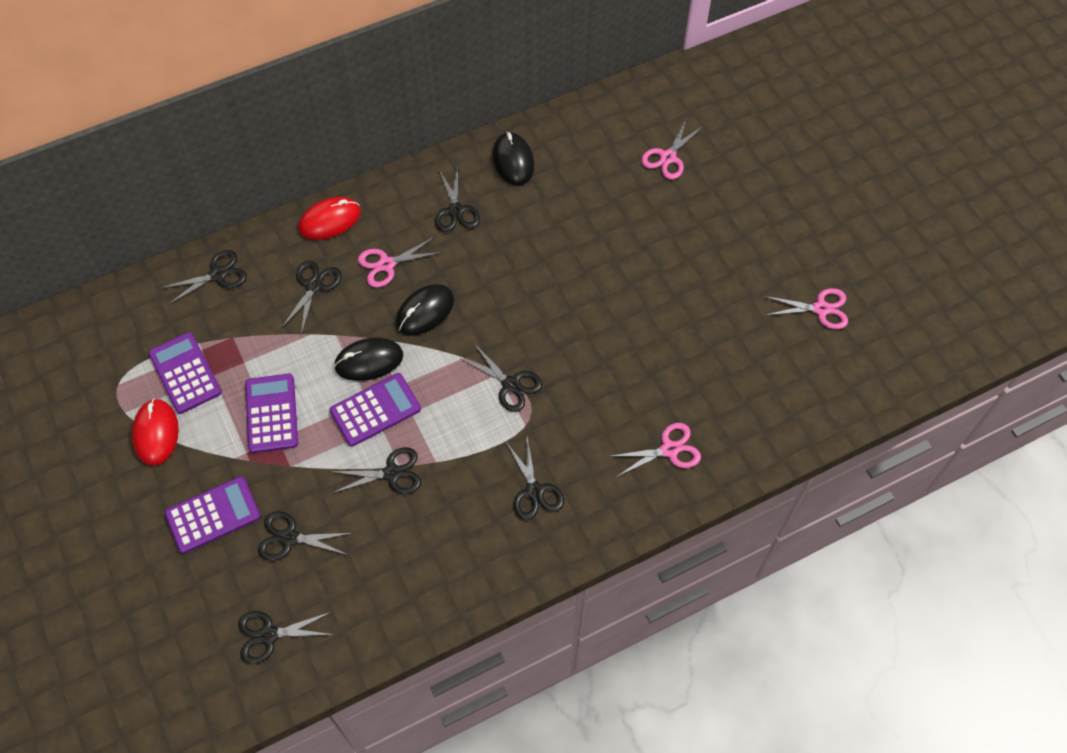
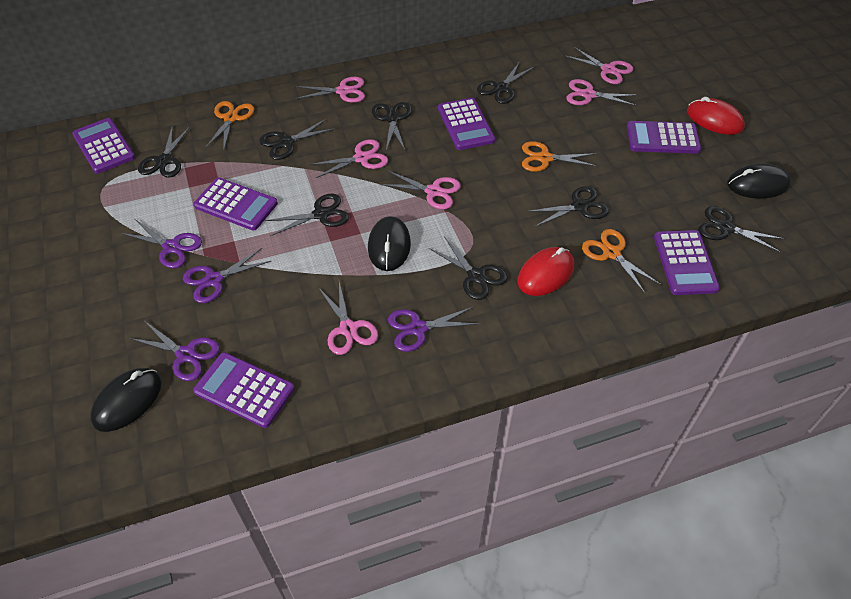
orange scissors: none = 0 -> [205,101,254,152] [522,141,598,172] [582,229,661,293] = 3
pink scissors: [358,237,442,288] [612,423,701,477] [641,118,703,180] [764,288,848,329] = 4 -> [295,77,365,103] [309,139,388,178] [318,282,378,355] [380,170,461,209] [566,47,633,84] [566,79,638,106] = 6
purple calculator: [149,332,222,414] [165,476,261,554] [245,374,298,453] [330,373,421,447] = 4 -> [72,118,135,174] [193,178,278,231] [193,352,295,428] [438,98,495,150] [627,121,701,154] [654,230,720,295] = 6
purple scissors: none = 0 -> [121,219,202,268] [129,322,220,381] [183,248,271,303] [388,307,480,352] = 4

